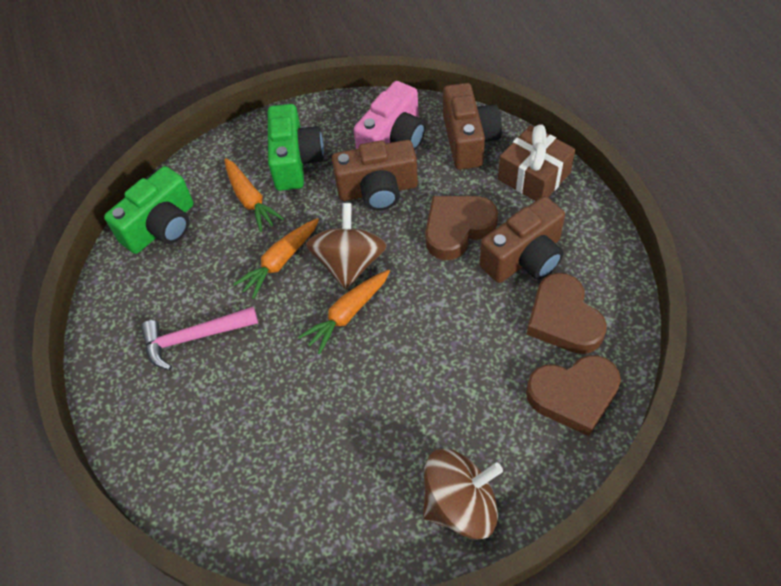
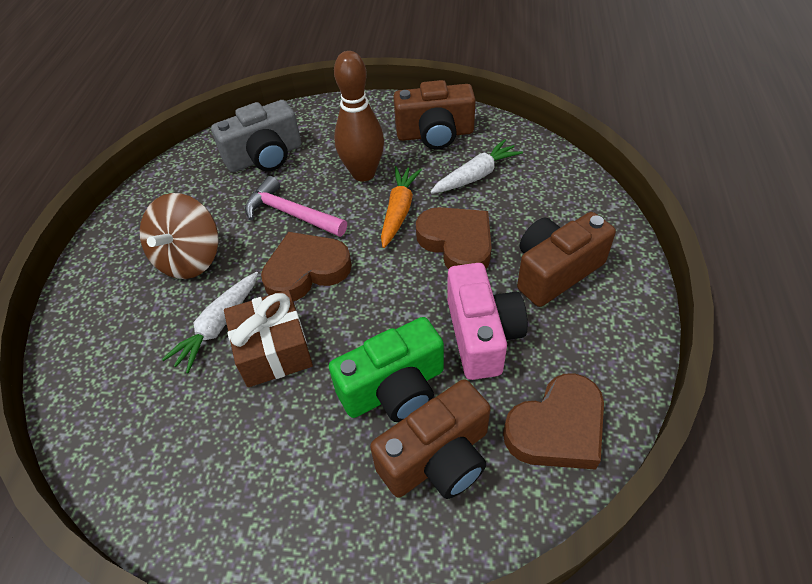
brown bowling pin: none = 0 -> [334,51,384,182] = 1
brown spinning top: [306,203,387,290] [423,449,503,539] = 2 -> [140,193,219,279] = 1
green camera: [104,166,194,254] [268,104,324,191] = 2 -> [329,317,444,422] = 1
grey camera: none = 0 -> [211,100,301,172] = 1
orange carrot: [224,158,284,232] [233,218,319,299] [299,270,390,354] = 3 -> [381,166,422,248] = 1
white carrot: none = 0 -> [162,272,258,373] [430,139,523,193] = 2

